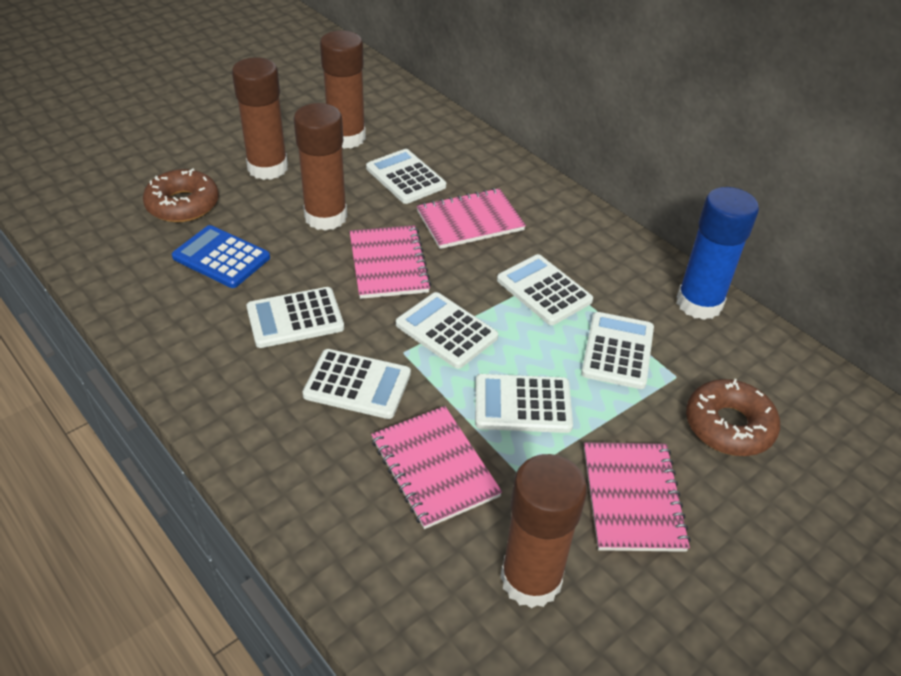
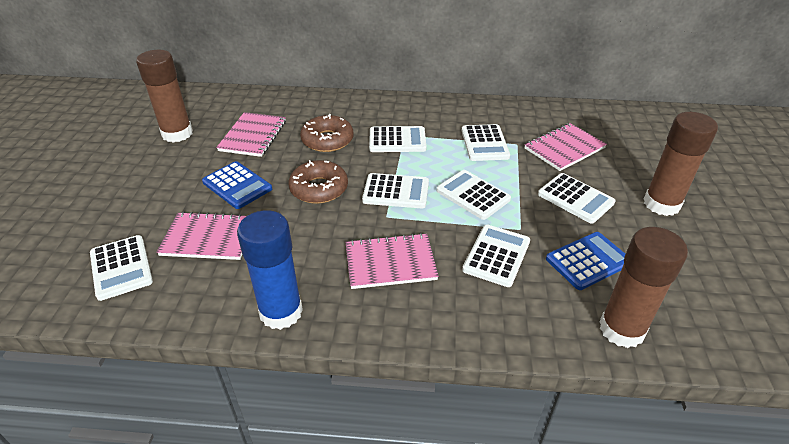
blue calculator: [172,225,270,288] = 1 -> [202,161,272,209] [546,232,625,290] = 2
brown glue stick: [232,57,288,180] [293,103,347,231] [320,30,366,149] [500,454,587,608] = 4 -> [136,50,193,142] [600,227,688,348] [644,112,718,216] = 3

